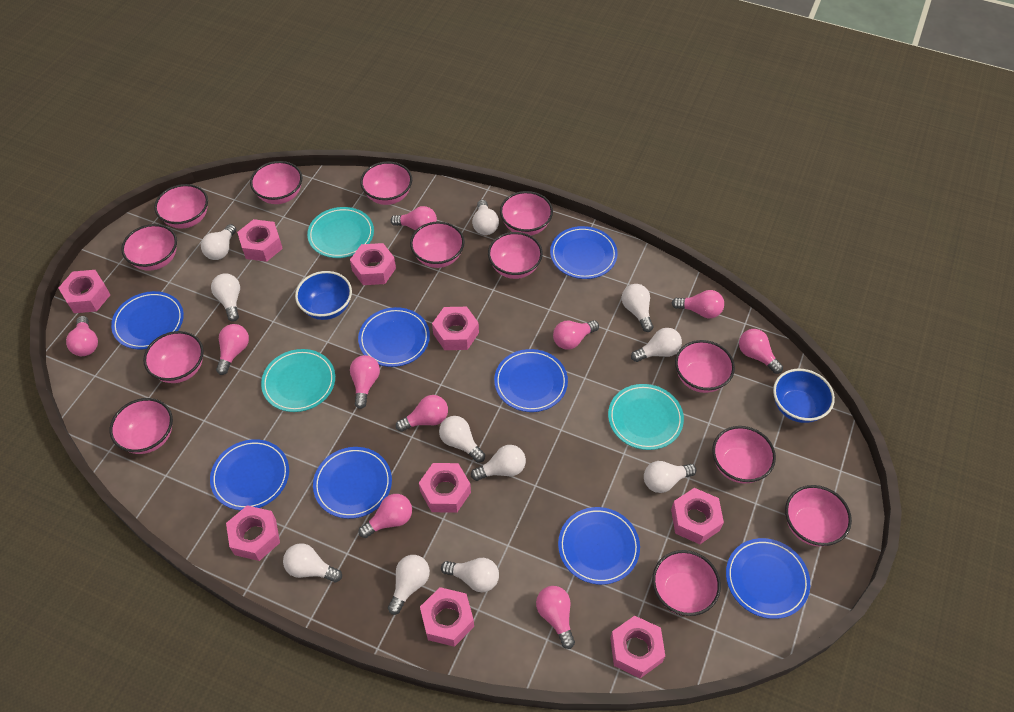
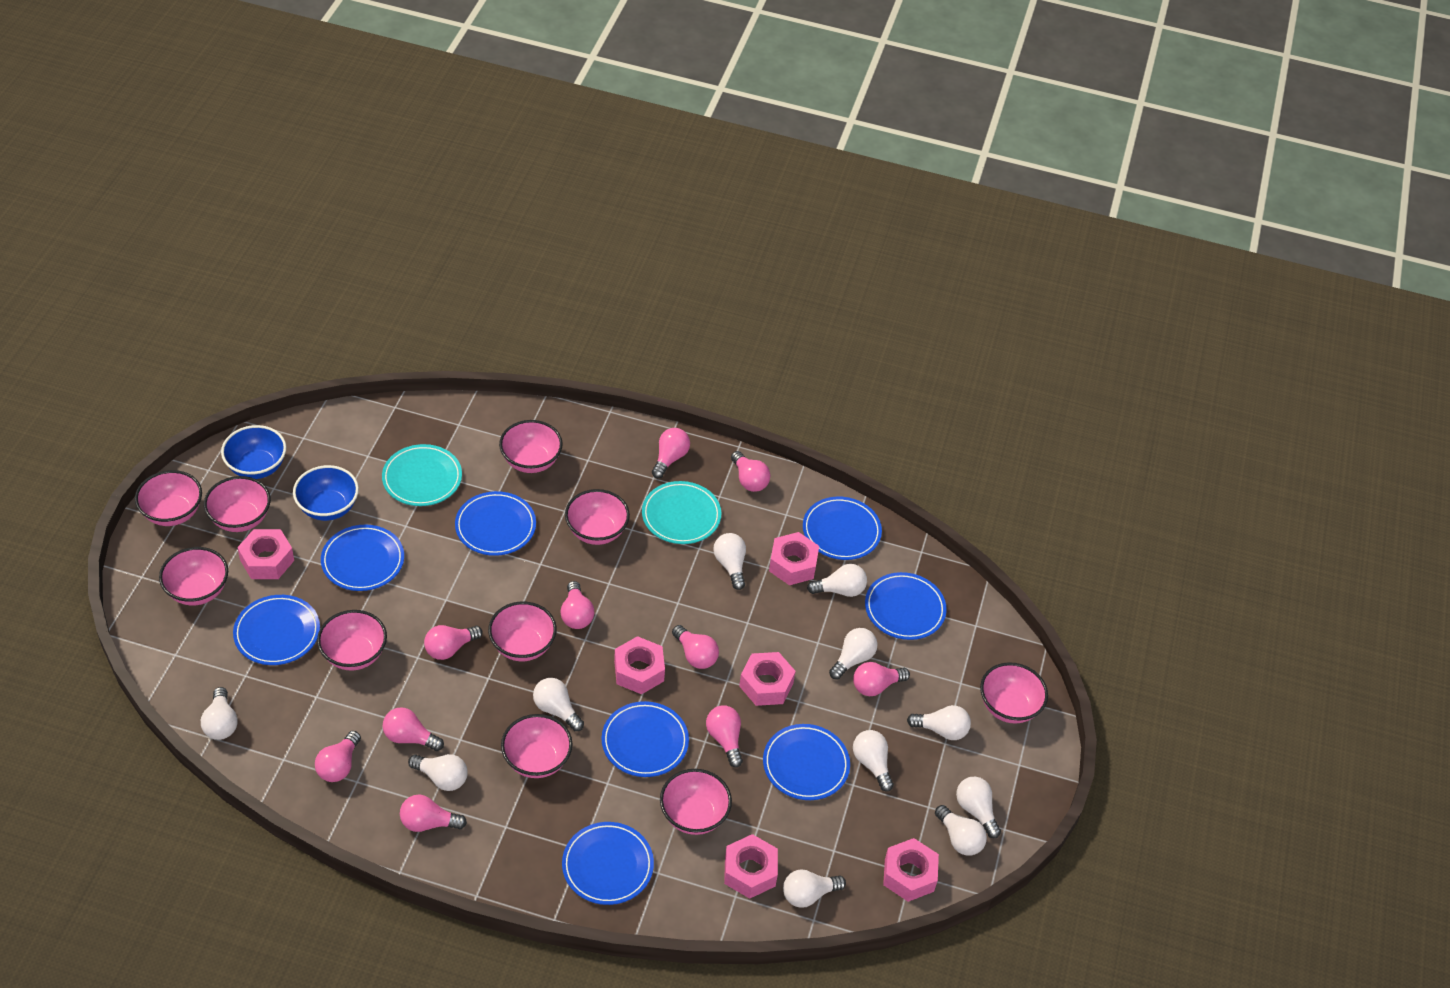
pink bowl: [110,398,173,454] [121,224,177,271] [143,331,204,383] [154,184,208,229] [250,161,302,204] [360,161,412,205] [410,221,465,268] [488,232,543,279] [500,191,553,236] [652,550,721,616] [675,340,735,393] [712,426,776,484] [785,485,852,547] = 13 -> [135,470,202,526] [159,547,228,606] [204,476,271,532] [317,610,387,671] [488,602,557,661] [499,420,563,473] [501,714,572,778] [565,489,630,545] [660,769,732,835] [980,662,1048,724] = 10
pink nut: [58,270,110,313] [226,505,280,561] [237,219,283,262] [350,243,396,285] [419,463,471,513] [420,587,474,647] [432,307,479,350] [610,616,665,678] [671,488,724,544] = 9 -> [237,529,294,579] [614,636,665,694] [724,834,778,899] [739,652,796,706] [769,532,819,585] [883,838,939,902] = 6
turquoise plate: [261,349,335,412] [307,207,374,258] [608,384,684,450] = 3 -> [382,444,462,506] [642,481,721,544] = 2

